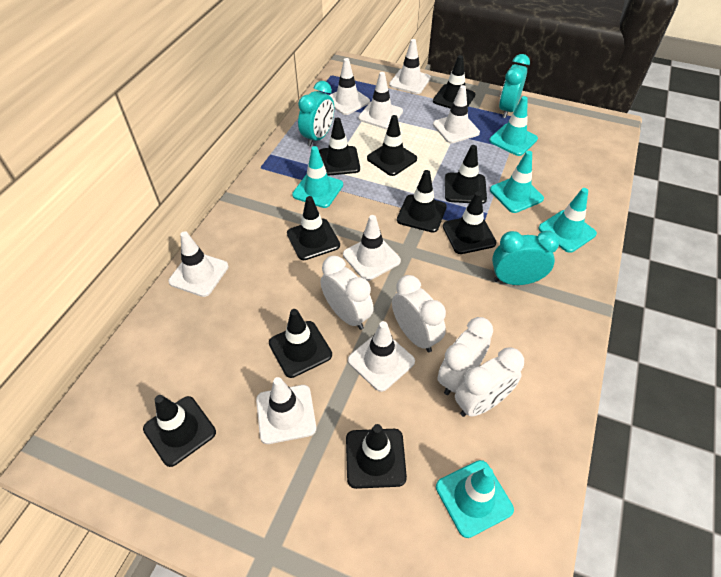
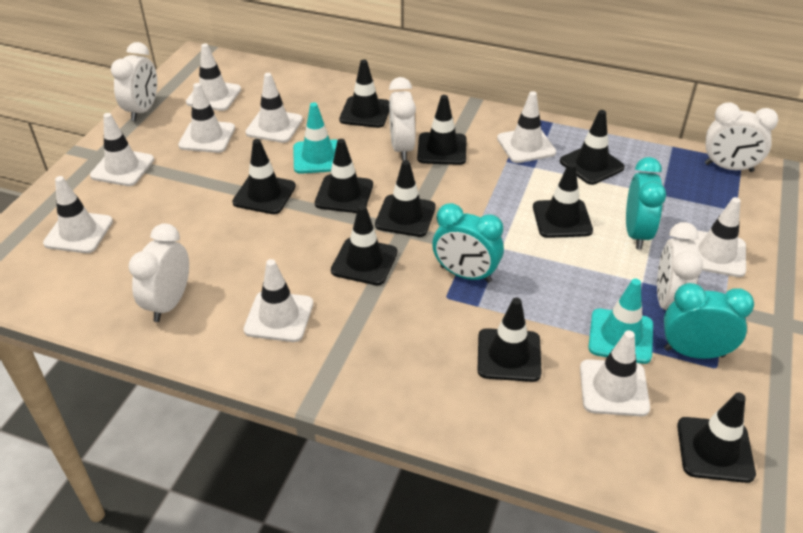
turquoise traffic cone: [292,146,343,208] [436,460,514,538] [489,96,538,156] [490,151,544,213] [538,188,597,253] = 5 -> [293,102,337,174] [588,279,653,364] = 2
white clock: [321,256,374,330] [392,275,446,352] [437,317,493,395] [455,347,524,417] = 4 -> [111,42,157,121] [129,223,189,322] [389,77,416,161] [657,222,703,310] [705,102,778,172] = 5
white traffic cone: [168,231,228,297] [256,377,316,444] [330,58,370,115] [343,215,401,281] [348,321,415,392] [358,72,403,129] [389,39,431,94] [433,85,480,143] = 8 -> [43,176,113,253] [90,113,154,186] [178,83,235,153] [186,43,241,111] [243,259,313,342] [245,73,303,143] [497,91,556,163] [580,330,650,416] [689,197,746,277] = 9

